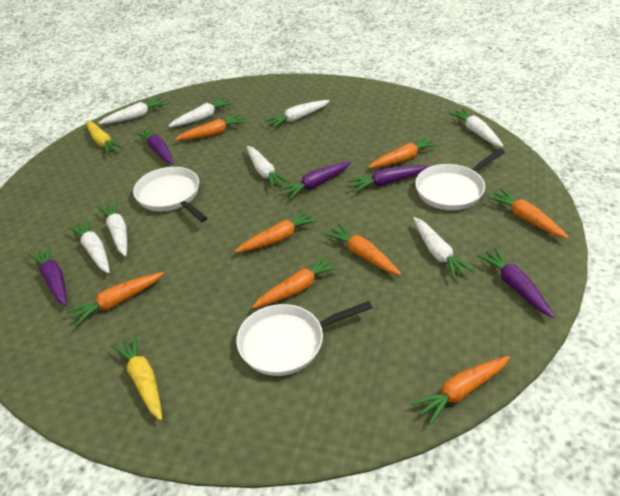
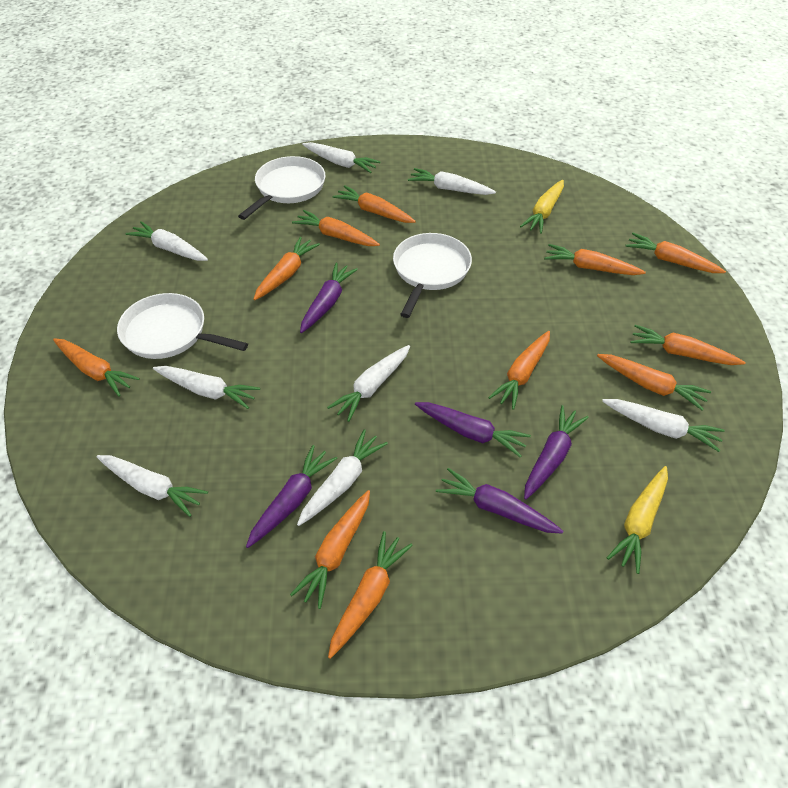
orange carrot: [67,272,164,326] [175,114,247,140] [235,210,319,253] [252,254,340,309] [324,223,401,275] [368,136,439,168] [411,356,510,425] [487,188,569,239] = 8 -> [53,338,140,397] [253,237,320,300] [290,490,370,609] [292,210,380,246] [328,531,413,659] [332,185,416,223] [488,331,550,410] [544,244,646,275] [597,354,711,411] [625,233,726,273] [630,325,746,365] = 11

